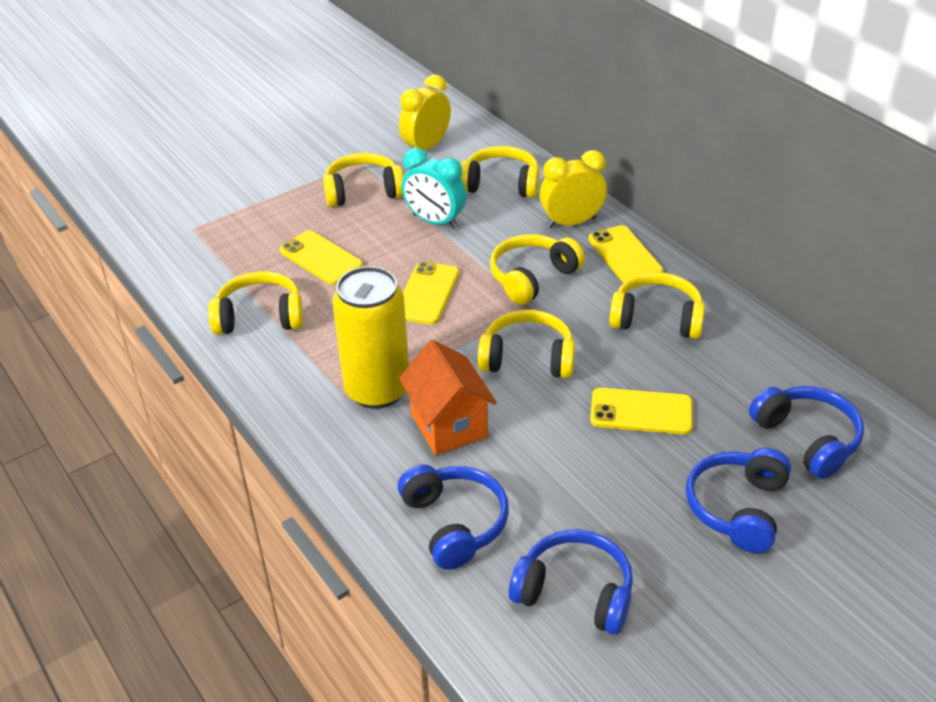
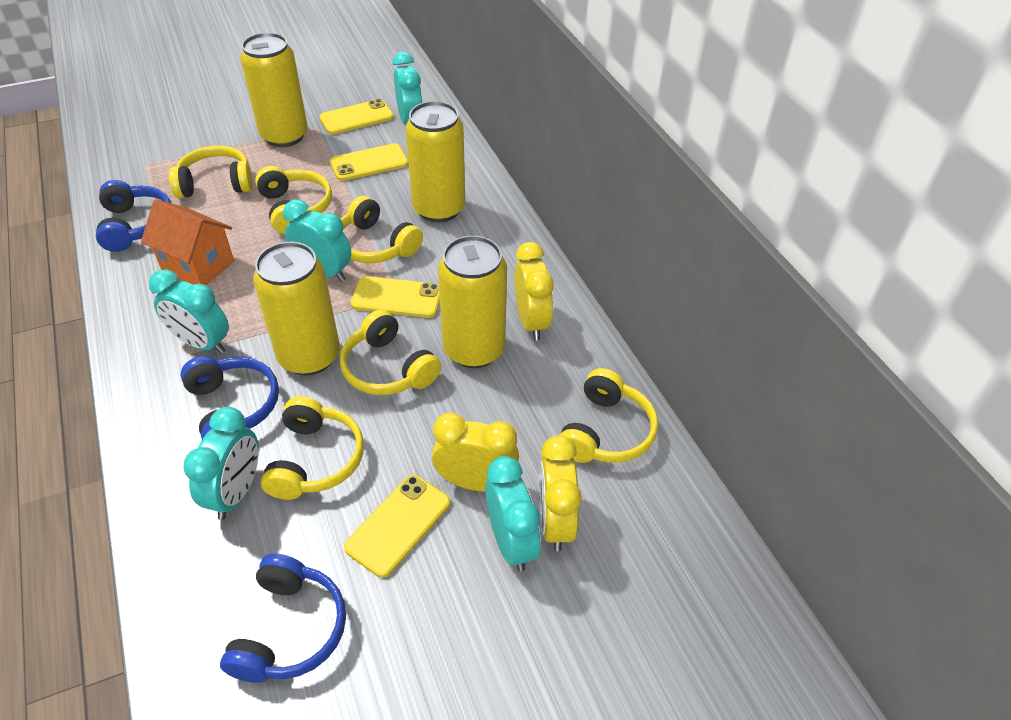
blue headphones: [398,465,509,570] [509,530,633,635] [686,448,791,553] [749,386,864,479] = 4 -> [96,180,171,252] [180,356,279,439] [220,554,346,683] = 3
turquoise clock: [402,148,466,229] = 1 -> [149,270,229,354] [183,407,259,520] [283,199,351,282] [392,52,423,125] [485,456,541,572] = 5
yellow can: [332,266,409,409] = 1 -> [240,32,308,147] [253,242,340,376] [405,101,465,222] [438,235,507,368] = 4
yellow clock: [399,75,451,150] [540,150,607,228] = 2 -> [432,413,519,492] [514,242,554,341] [539,435,582,551] = 3

